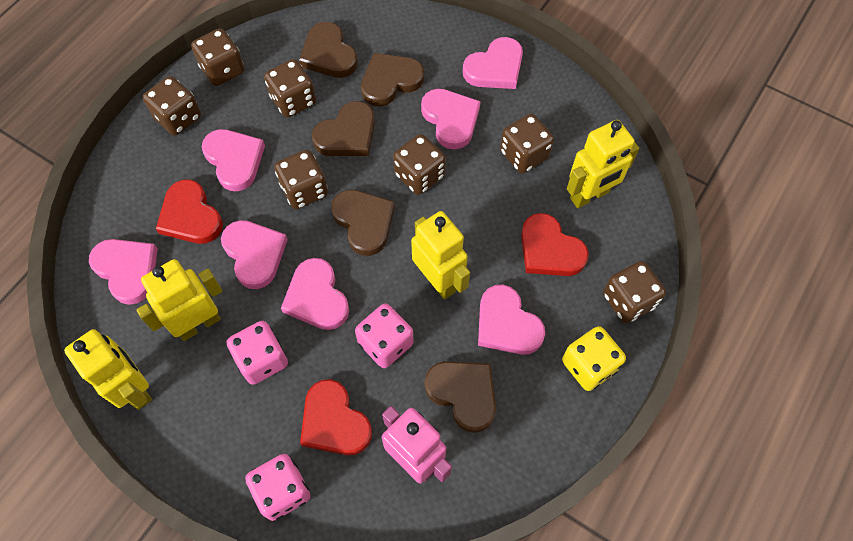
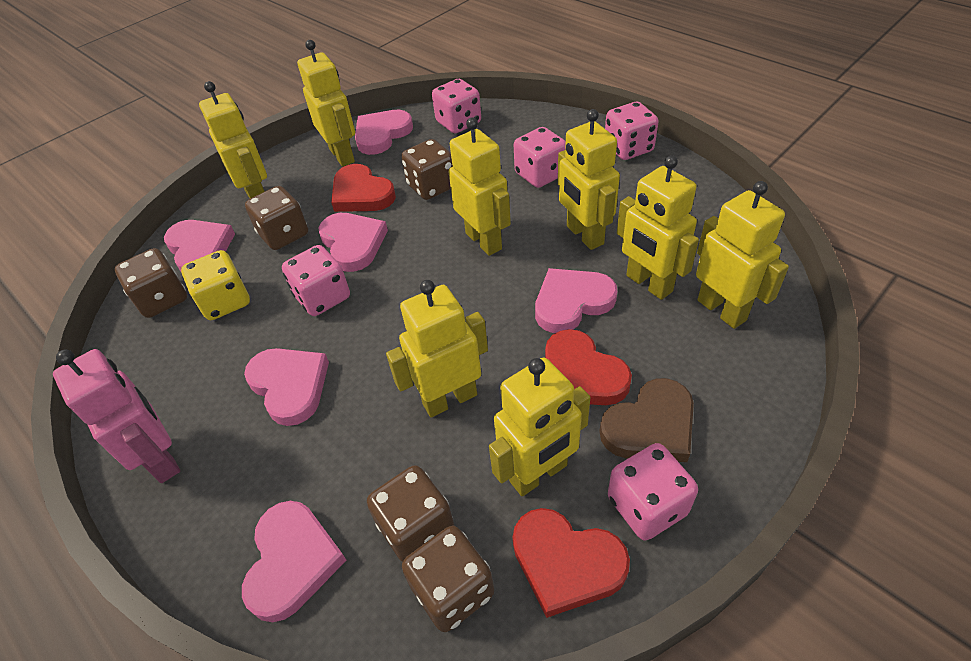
brown dice: [143,76,201,136] [191,28,244,86] [264,59,316,117] [274,150,328,209] [393,134,446,195] [500,114,554,174] [603,261,666,323] = 7 -> [115,248,187,318] [245,186,308,250] [367,465,454,562] [401,139,453,200] [402,526,494,632] = 5
brown heart: [299,22,358,78] [312,101,375,156] [331,190,395,256] [361,53,424,106] [425,361,496,433] = 5 -> [599,378,694,462] = 1
pink dice: [227,321,288,385] [245,454,310,521] [355,303,414,368] = 3 -> [282,245,350,316] [432,79,481,133] [514,127,566,188] [605,102,659,160] [608,443,698,541] = 5
pink heart: [89,239,158,305] [201,129,265,191] [221,220,288,289] [281,258,349,330] [421,89,481,150] [463,37,523,89] [478,284,545,355] = 7 -> [164,220,235,271] [242,501,346,622] [244,348,329,426] [319,213,388,272] [355,110,413,155] [535,268,617,333] = 6
yellow robot: [64,329,152,410] [137,259,222,341] [411,211,470,300] [567,120,639,208] = 4 -> [199,81,267,198] [297,40,355,167] [386,280,488,417] [449,118,511,256] [489,358,590,496] [558,109,620,250] [617,155,699,300] [696,181,789,329] = 8

